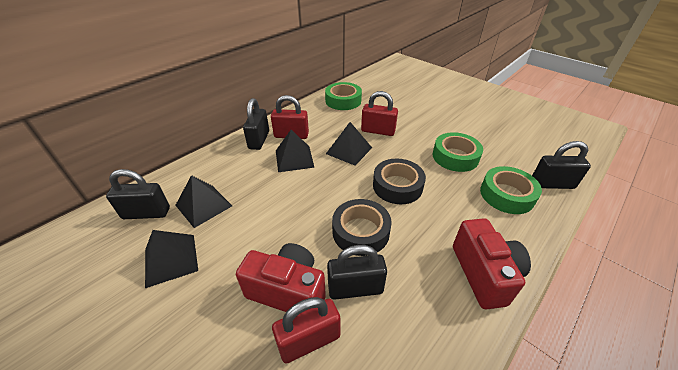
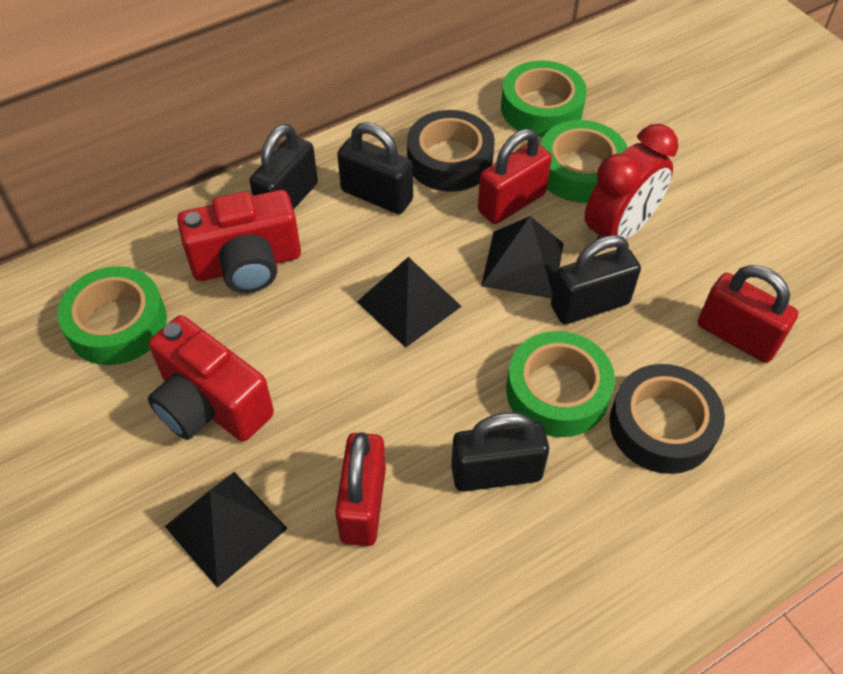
black pyramid: [145,230,198,288] [175,175,232,228] [276,130,315,172] [326,122,372,166] = 4 -> [165,472,288,588] [357,257,462,348] [481,216,564,299] = 3
green tape: [325,82,362,110] [433,132,483,172] [480,166,542,214] = 3 -> [57,266,167,365] [501,61,587,137] [506,331,615,437] [540,120,628,203] = 4
red clock: none = 0 -> [584,124,678,240] = 1

